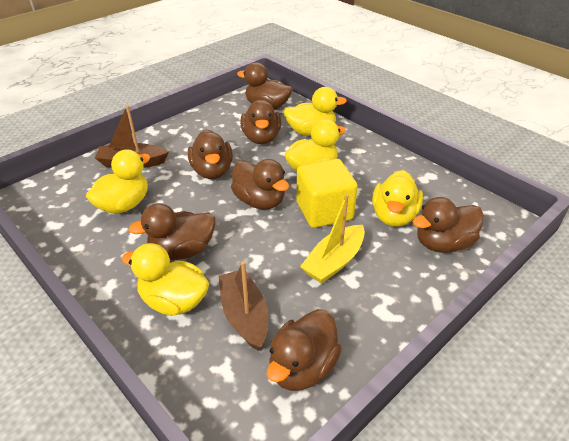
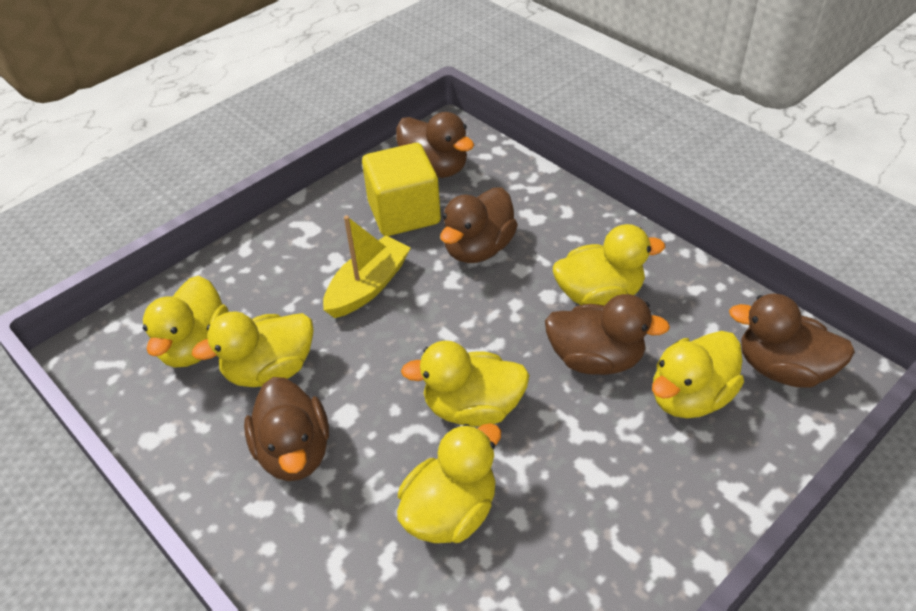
brown boat: [95,105,169,168] [219,261,268,350] = 2 -> none = 0
brown duck: [128,203,215,260] [188,129,233,179] [231,159,289,209] [237,62,293,110] [240,99,281,144] [267,309,342,391] [412,197,484,253] = 7 -> [244,377,329,481] [396,112,474,178] [440,187,518,263] [545,294,670,375] [729,294,855,388] = 5
yellow duck: [86,149,150,214] [122,243,209,315] [284,87,347,136] [284,119,346,171] [372,170,423,227] = 5 -> [143,276,228,368] [192,312,314,387] [397,423,501,543] [401,341,530,427] [553,224,665,306] [652,331,744,418] = 6

